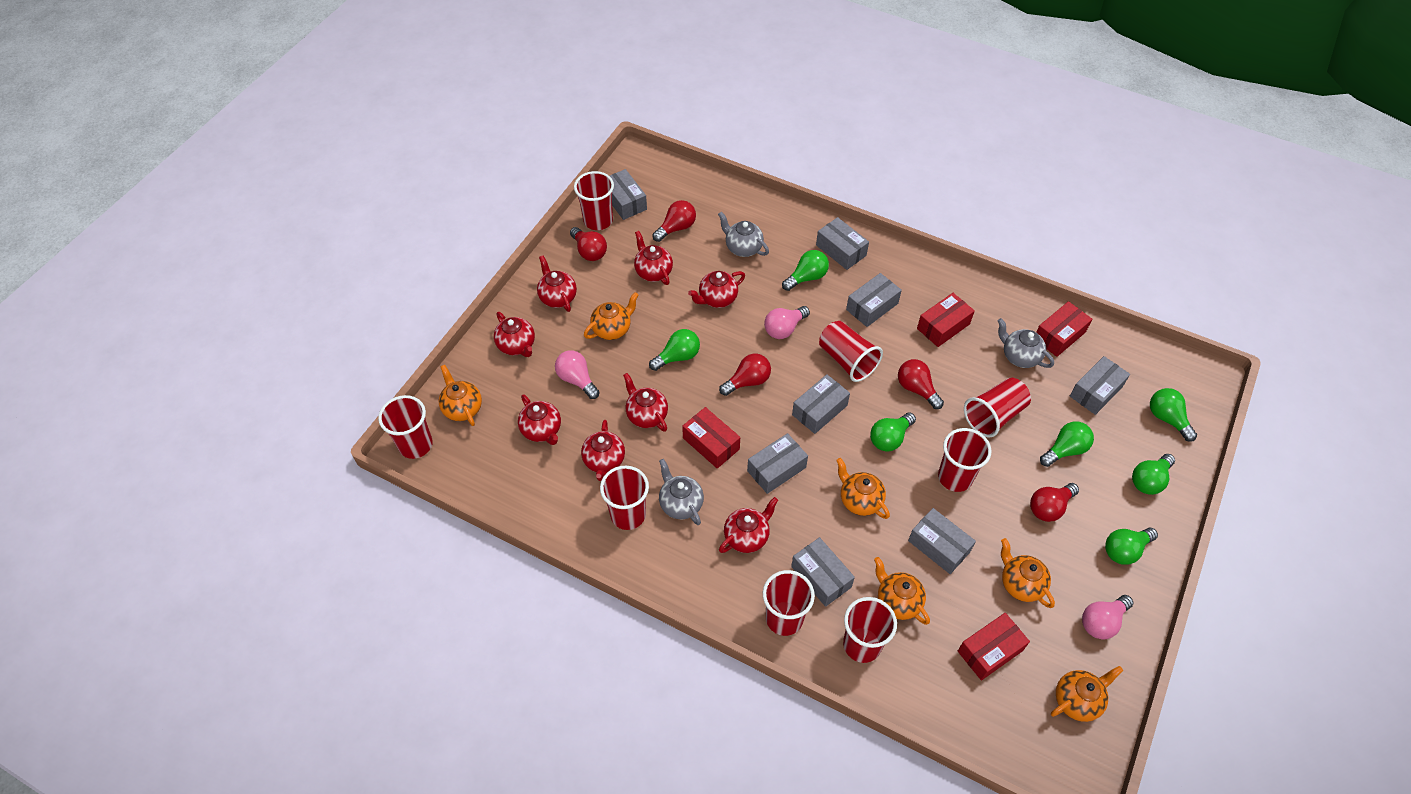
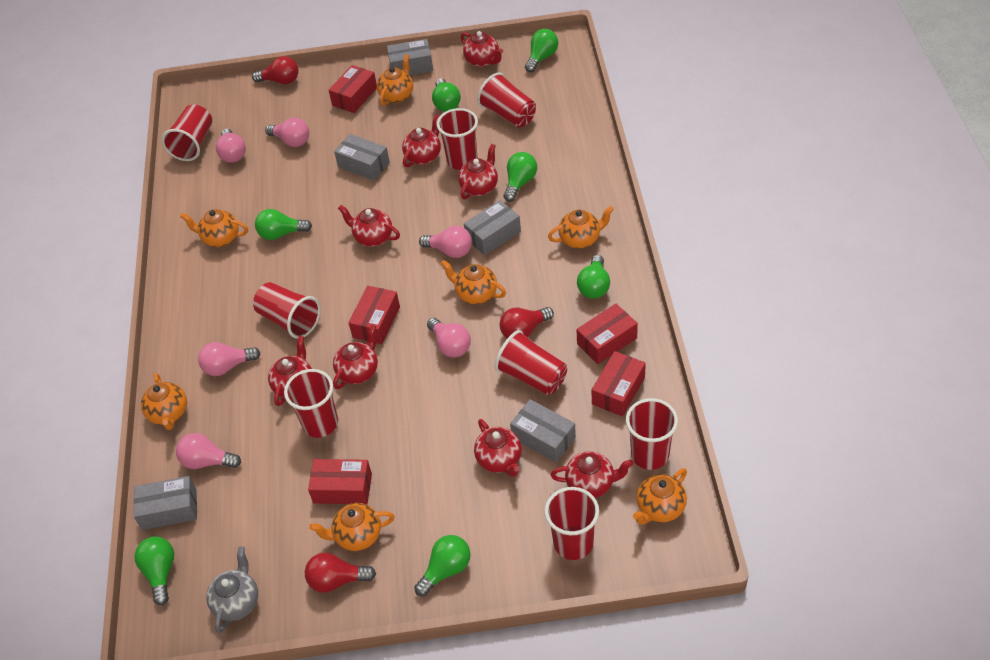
grey box: [610,169,647,220] [747,433,808,494] [791,537,855,607] [792,374,850,434] [816,217,869,270] [846,273,902,327] [908,508,976,574] [1070,356,1130,415] = 8 -> [134,476,197,530] [334,134,390,181] [387,39,433,75] [464,200,521,255] [510,399,576,462] = 5
grey teapot: [659,459,704,525] [718,212,769,257] [997,318,1054,368] = 3 -> [206,546,258,633] = 1
orange teapot: [439,365,482,426] [584,292,639,340] [836,458,890,519] [874,557,930,625] [1001,538,1055,608] [1051,666,1123,722] = 6 -> [141,373,187,430] [180,209,248,247] [309,503,395,551] [377,54,413,106] [441,260,506,304] [548,206,614,249] [633,468,687,525] = 7
pink light bulb: [555,350,600,399] [764,306,810,339] [1082,595,1133,639] = 3 -> [176,433,241,469] [198,342,260,376] [216,129,246,163] [265,118,309,147] [419,226,472,258] [427,318,471,358] = 6
red box: [682,407,740,469] [917,293,975,347] [958,613,1030,680] [1036,301,1092,357] = 4 -> [308,459,372,504] [329,65,377,113] [349,286,400,344] [576,304,638,364] [592,351,646,417] = 5
red light bulb: [570,227,607,261] [652,200,696,242] [719,354,771,396] [898,359,944,409] [1030,483,1079,522] = 5 -> [252,56,299,84] [305,553,376,593] [500,307,554,338] = 3

